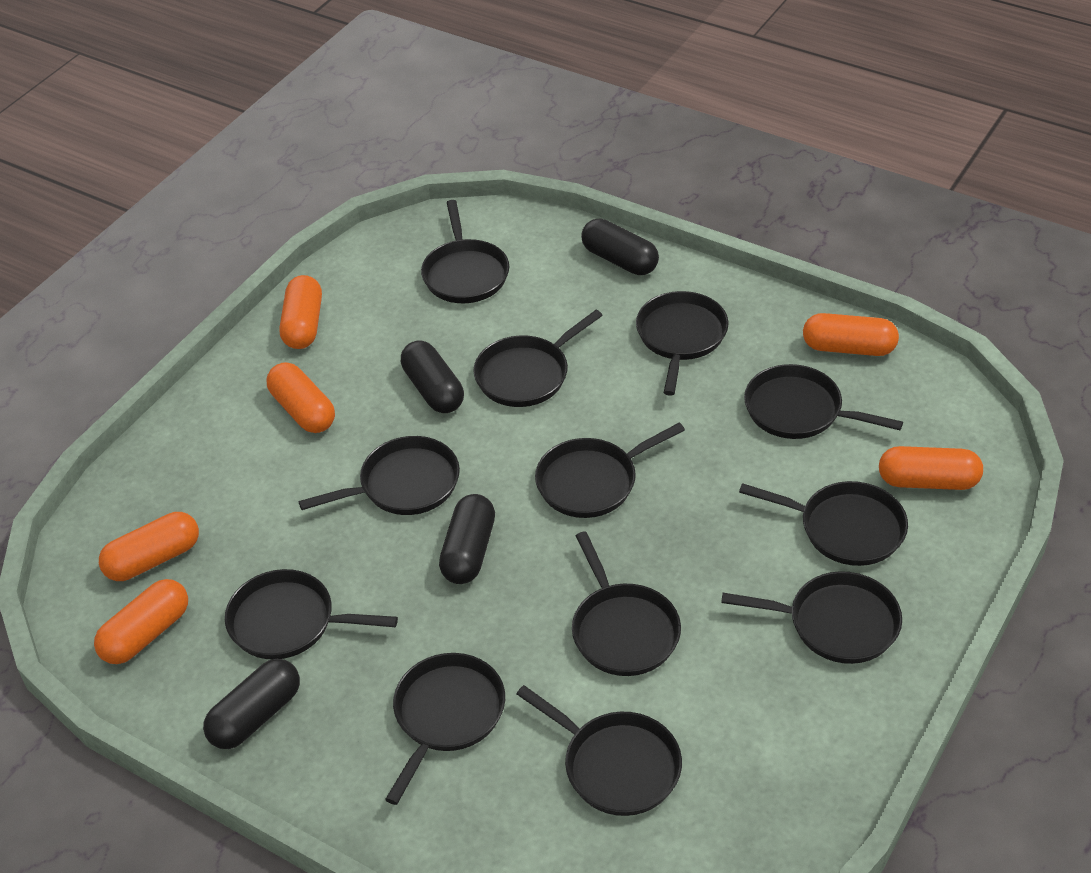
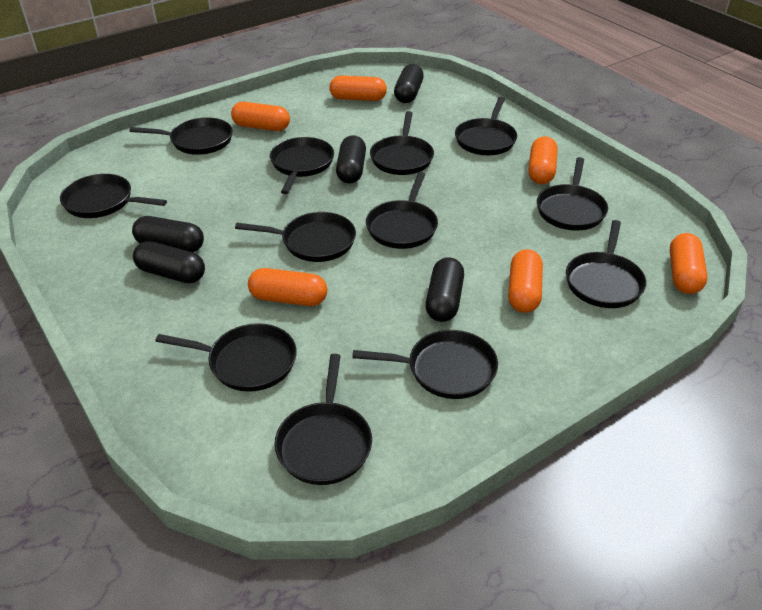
black capsule: [203,659,300,749] [401,341,464,413] [439,494,495,584] [581,218,659,275] = 4 -> [132,216,204,252] [133,241,205,283] [336,135,366,184] [394,64,424,103] [425,257,464,322] = 5

